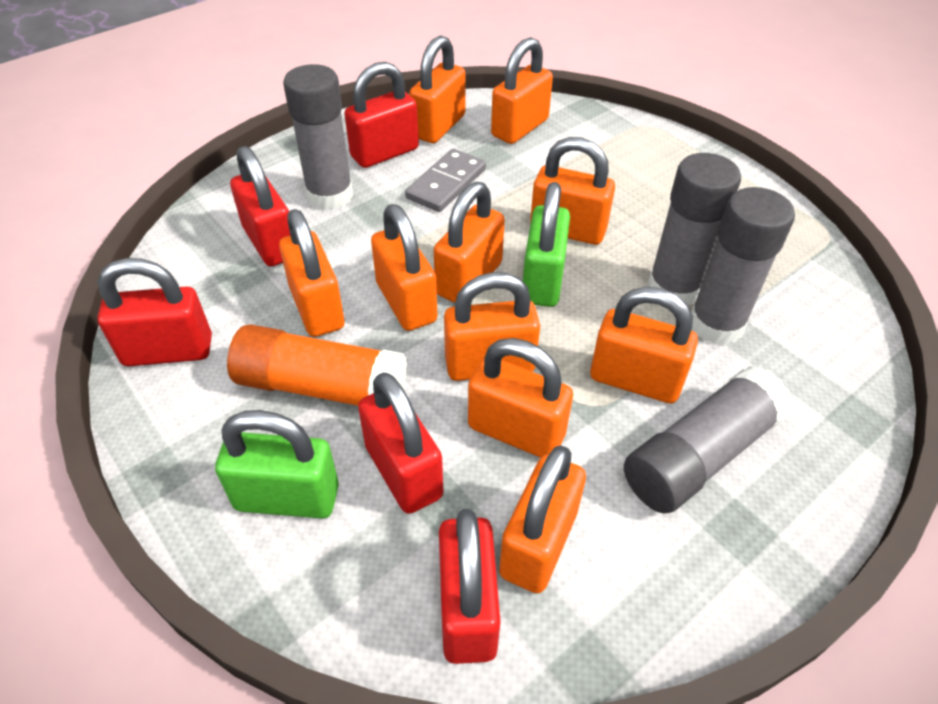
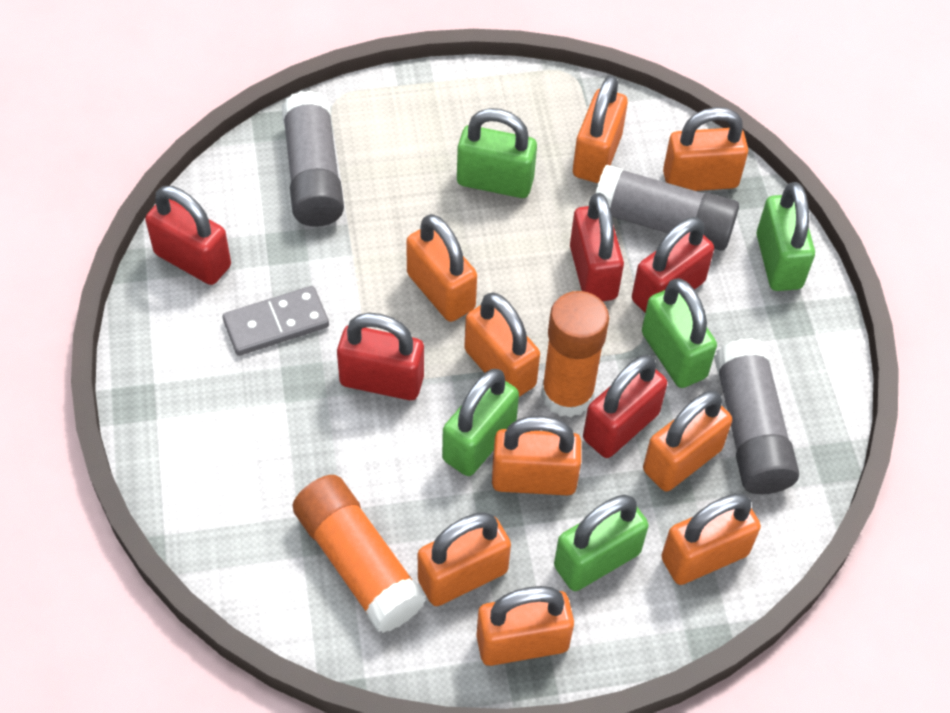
green padlock: [215,410,339,518] [523,182,570,307] = 2 -> [442,369,519,476] [457,108,537,198] [554,495,649,591] [642,278,717,388] [757,182,815,291] = 5
grey glue stick: [283,64,353,210] [624,366,792,514] [648,153,741,306] [691,187,795,345] = 4 -> [282,90,344,227] [595,165,739,251] [714,338,799,494] = 3
orange glue stick: [227,324,407,406] = 1 -> [292,475,426,633] [541,291,609,418] = 2
orange padlock: [279,209,344,337] [371,204,438,331] [409,35,466,143] [434,182,505,303] [444,272,540,381] [468,338,573,458] [491,37,553,144] [499,445,586,593] [530,137,615,245] [590,287,698,403] = 10 -> [406,214,477,322] [418,512,511,606] [464,293,540,397] [476,586,574,666] [492,416,582,495] [573,75,628,183] [643,390,732,491] [661,493,761,585] [663,107,748,191] = 9

